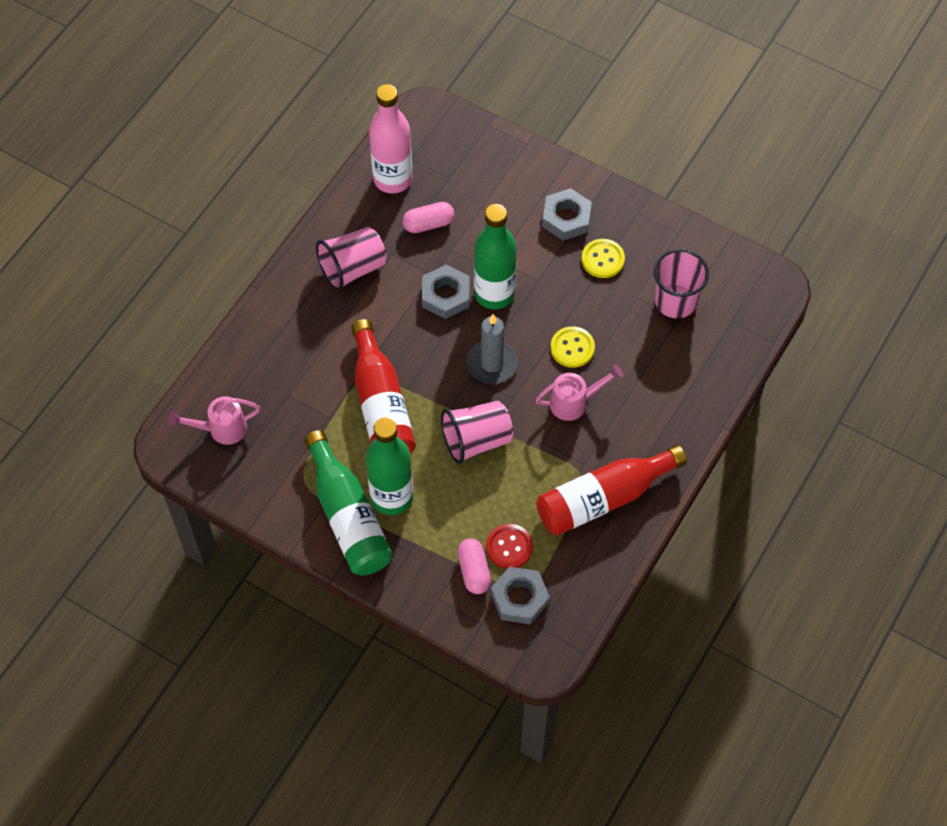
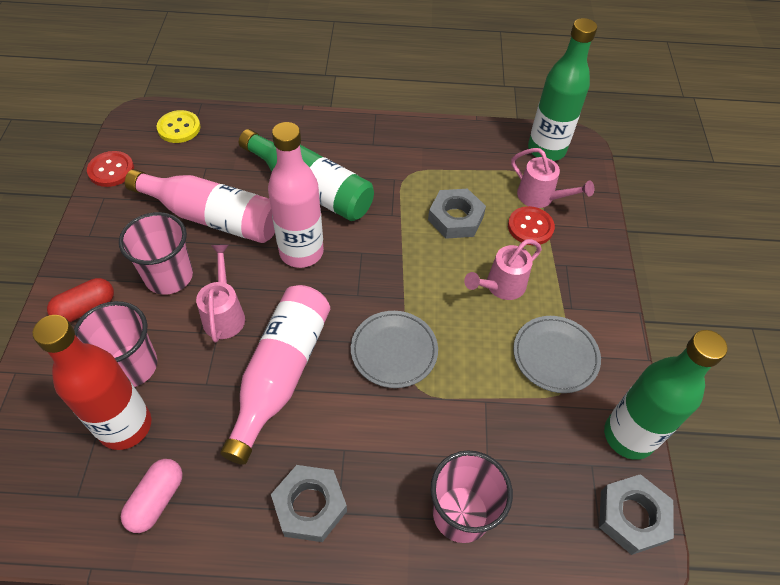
grey candle: [466,314,518,384] = 1 -> none = 0
grey plate: none = 0 -> [351,311,438,388] [513,316,601,393] = 2
pink bottle: [369,84,412,194] = 1 -> [125,169,275,243] [220,285,330,465] [268,122,324,268] = 3
pink capsule: [402,202,454,233] [457,539,491,594] = 2 -> [121,459,183,533] = 1
pink watering can: [169,396,261,445] [535,364,623,421] = 2 -> [196,245,245,342] [464,239,542,300] [511,148,594,208] = 3
red bottle: [351,319,416,455] [537,445,687,536] = 2 -> [32,315,151,450] = 1
red button: [486,524,533,569] = 1 -> [87,151,134,187] [508,206,555,245] = 2
red capsule: none = 0 -> [47,278,114,322] = 1
yellow button: [551,326,595,368] [582,239,625,278] = 2 -> [157,110,201,143] = 1

